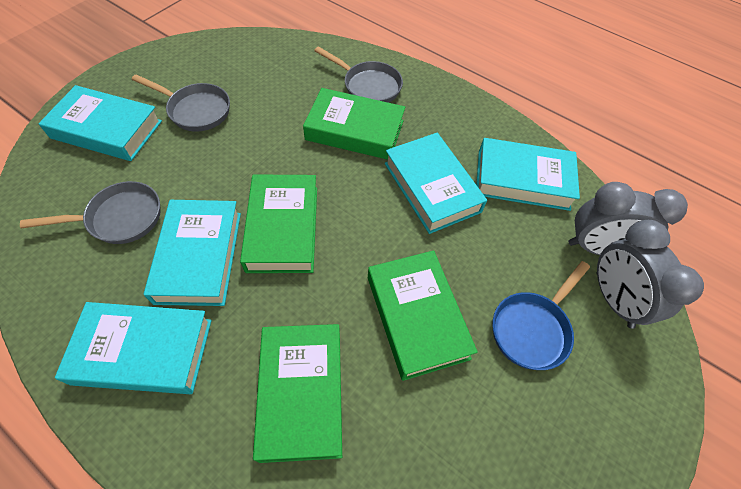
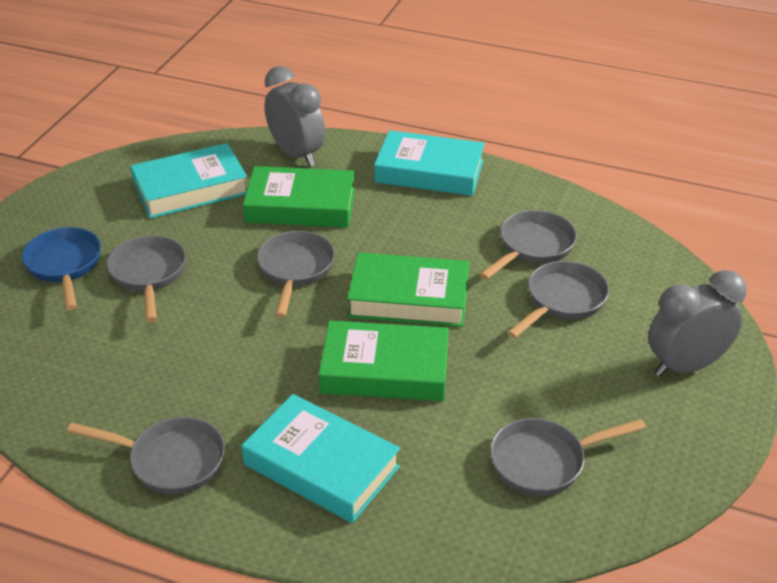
green book: [240,174,317,273] [253,324,342,463] [303,88,405,160] [368,250,478,381] = 4 -> [243,166,355,228] [319,321,449,401] [347,252,469,327] = 3
grey pan: [20,181,161,244] [132,75,230,131] [314,46,403,103] = 3 -> [67,417,225,494] [107,235,186,322] [257,231,335,318] [480,210,577,279] [490,418,646,496] [507,261,609,338] = 6
turquoise book: [38,85,162,161] [55,302,212,394] [144,200,241,306] [385,133,487,234] [477,138,580,211] = 5 -> [131,143,247,219] [242,394,400,523] [374,130,485,196] = 3

